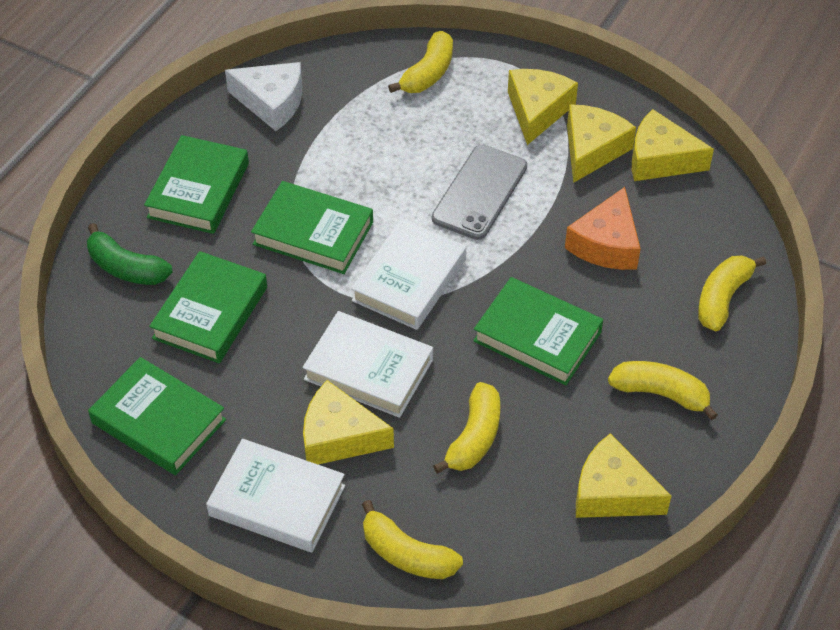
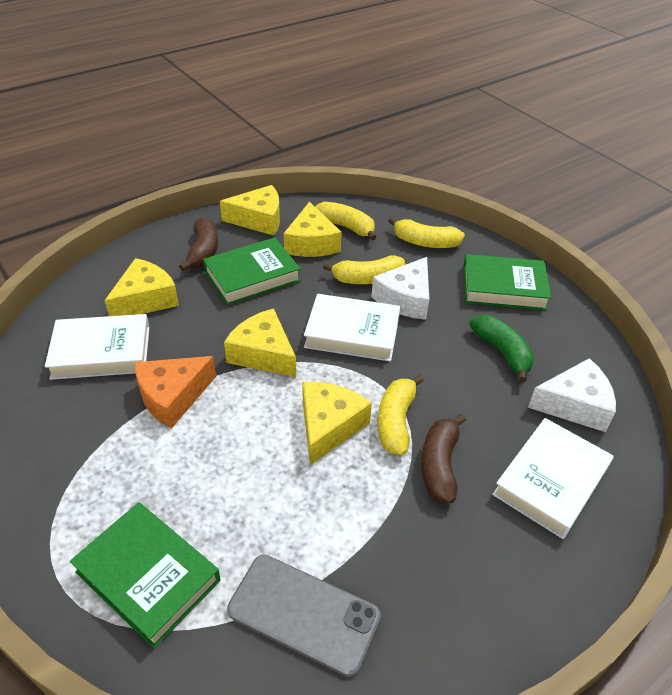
brown banana: none = 0 -> [179,217,218,271] [421,414,466,503] = 2
green book: [88,357,226,475] [144,135,249,234] [149,251,267,363] [251,181,373,274] [473,277,603,385] = 5 -> [70,502,221,649] [203,237,301,305] [463,254,551,310] = 3
white cheese: [225,62,302,131] = 1 -> [371,257,429,320] [528,358,616,432] = 2
yellow banana: [362,500,463,579] [388,31,453,93] [433,382,500,474] [608,361,718,420] [698,256,766,331] = 5 -> [315,202,376,240] [323,255,405,284] [377,375,424,455] [389,217,465,248] = 4

